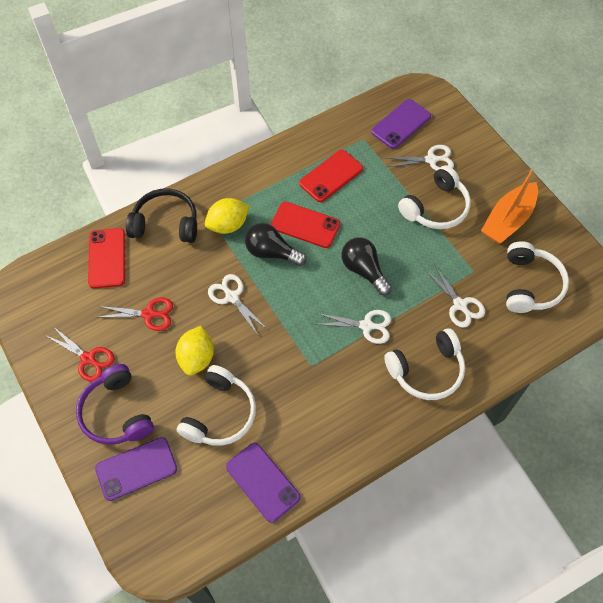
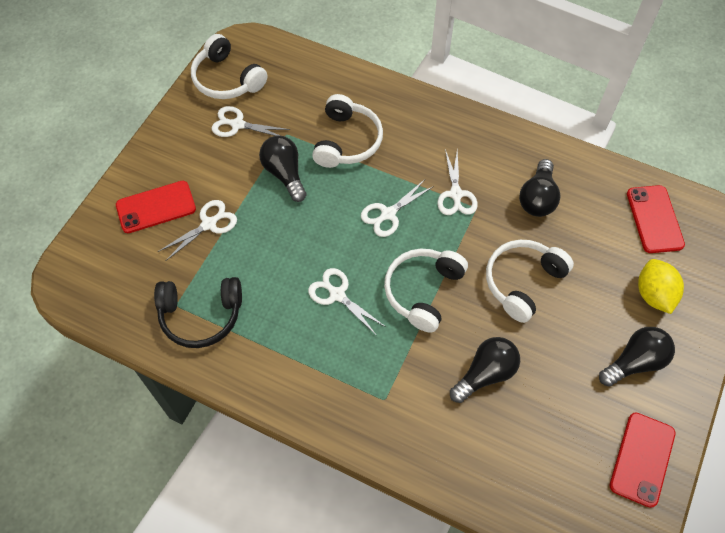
black light bulb: [245,223,307,266] [341,237,392,295] = 2 -> [259,135,307,202] [450,337,520,403] [519,159,561,217] [599,327,675,387] = 4
orange boat: [481,168,538,244] = 1 -> none = 0
purple headphones: [76,364,154,445] = 1 -> none = 0
purple phone: [95,437,177,501] [226,443,300,523] [371,99,431,149] = 3 -> none = 0
red scissors: [45,327,114,382] [98,297,173,331] = 2 -> none = 0
white scissors: [208,274,268,335] [316,310,391,344] [387,145,454,171] [425,264,485,328] = 4 -> [158,200,237,260] [212,106,290,137] [308,268,386,336] [361,180,434,237] [437,149,478,215] = 5
yellow lemon: [175,326,214,376] [205,198,250,234] = 2 -> [638,259,684,314] = 1

